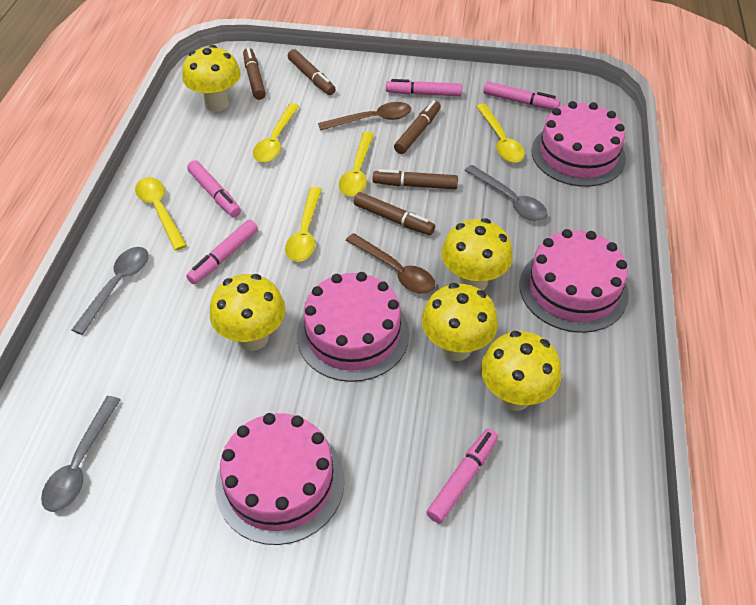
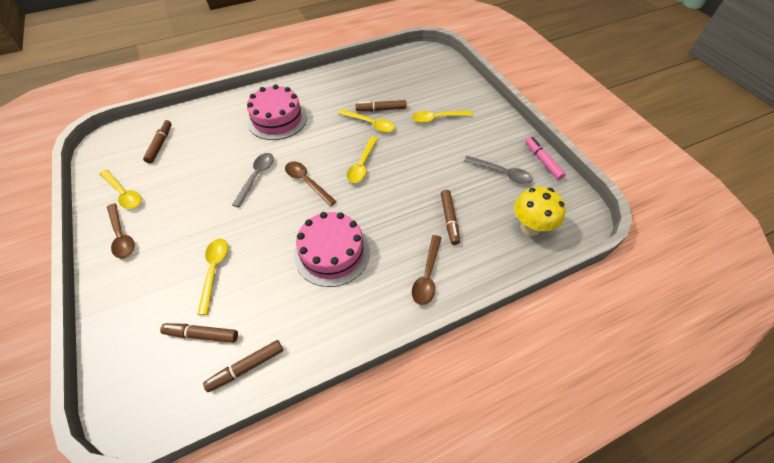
brown spoon: [318,102,411,131] [346,233,435,294] = 2 -> [107,203,135,258] [285,161,337,206] [412,235,442,305] = 3
grey spoon: [41,396,121,512] [72,247,148,335] [464,165,548,221] = 3 -> [232,153,274,208] [464,156,533,184] = 2
pink cake: [215,413,345,545] [297,272,409,382] [519,229,629,333] [532,101,626,187] = 4 -> [247,84,307,140] [294,212,370,287] = 2
pink marker: [186,220,258,284] [187,160,241,217] [386,79,462,96] [426,429,498,523] [483,81,560,110] = 5 -> [525,137,566,180] = 1
yellow mushroom: [182,45,241,112] [209,274,286,351] [422,283,498,361] [441,218,513,291] [481,331,561,411] = 5 -> [514,187,566,236] = 1

